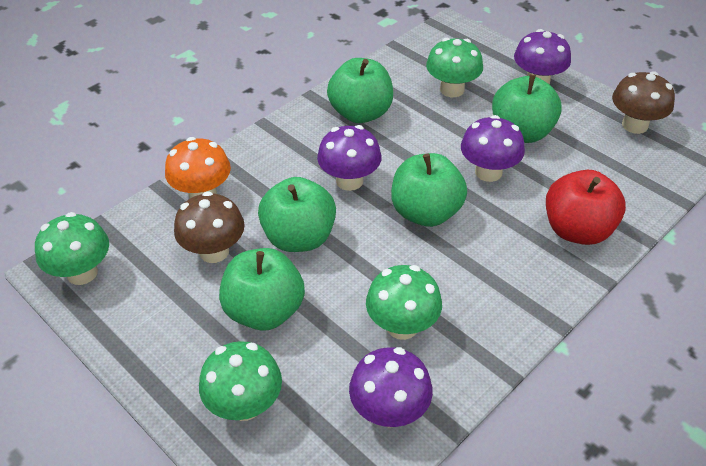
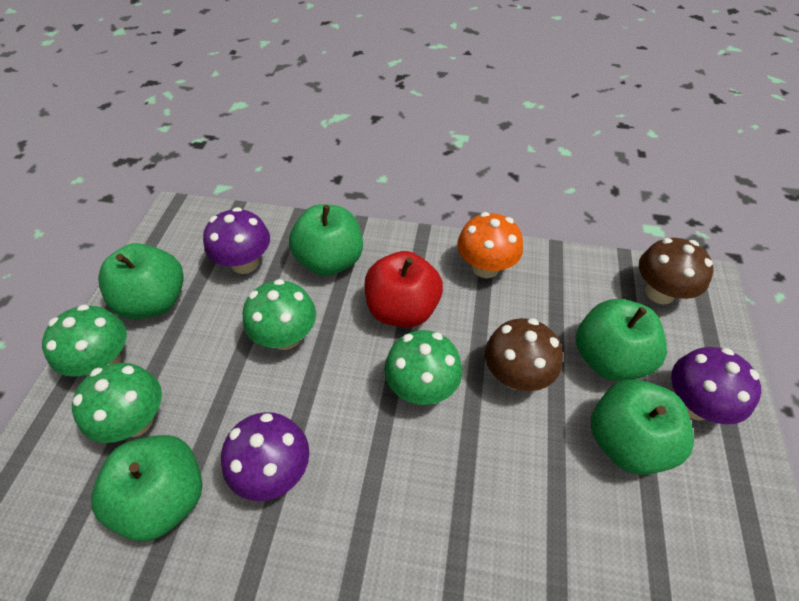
purple mushroom: [317,125,381,191] [349,347,433,427] [461,115,525,182] [514,29,571,85] = 4 -> [203,207,270,274] [221,412,309,501] [671,347,761,425] = 3

